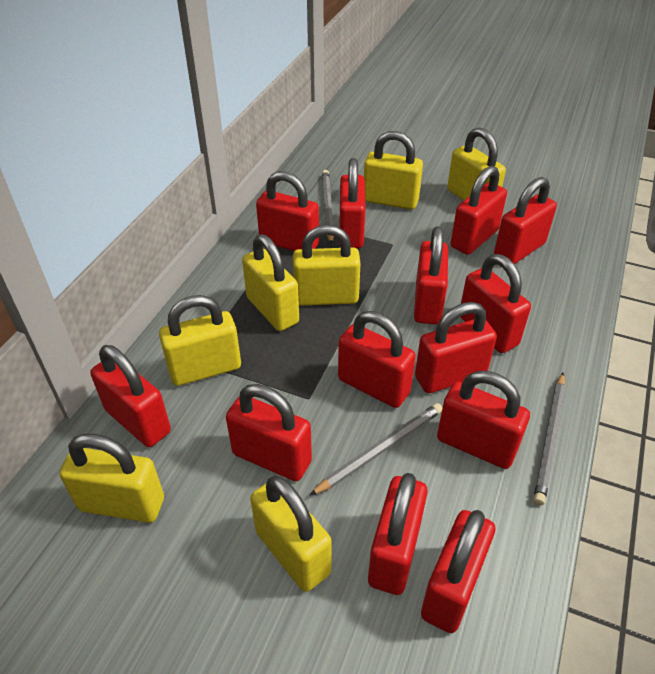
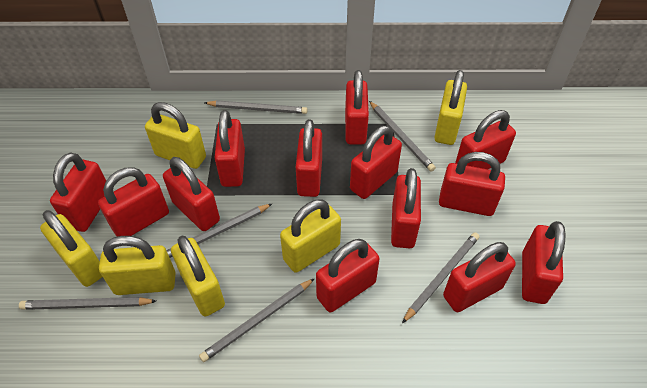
grey pencil: [309,403,442,496] [322,170,334,244] [533,373,566,505] = 3 -> [19,297,156,310] [166,203,273,258] [199,278,315,362] [205,100,307,114] [369,101,436,172] [402,232,480,323] = 6
yellow padlock: [59,434,164,523] [159,295,241,386] [242,234,299,331] [250,476,332,592] [293,225,361,306] [364,131,423,209] [447,127,506,201] = 7 -> [40,210,102,287] [99,236,176,295] [145,102,206,169] [171,236,225,316] [280,199,341,273] [434,70,467,145] = 6

